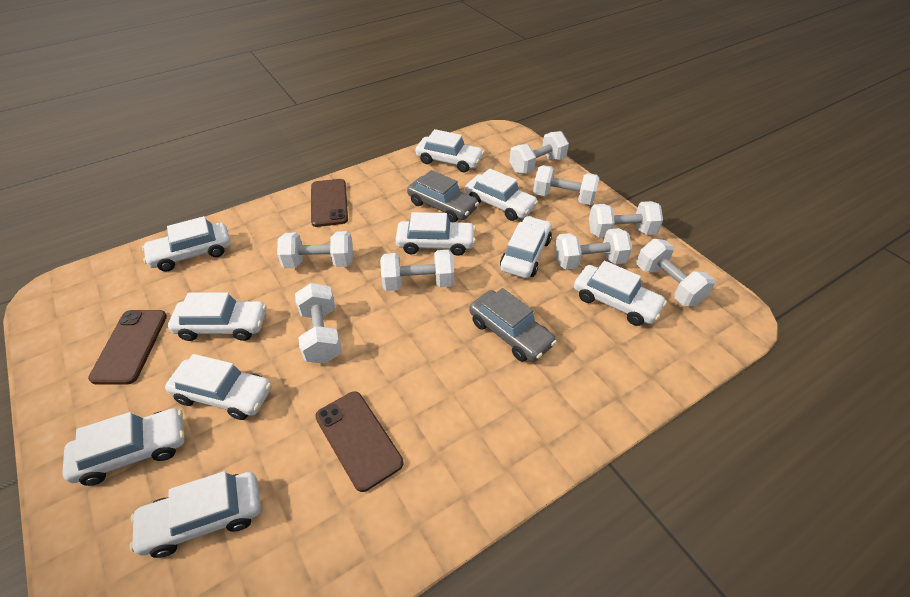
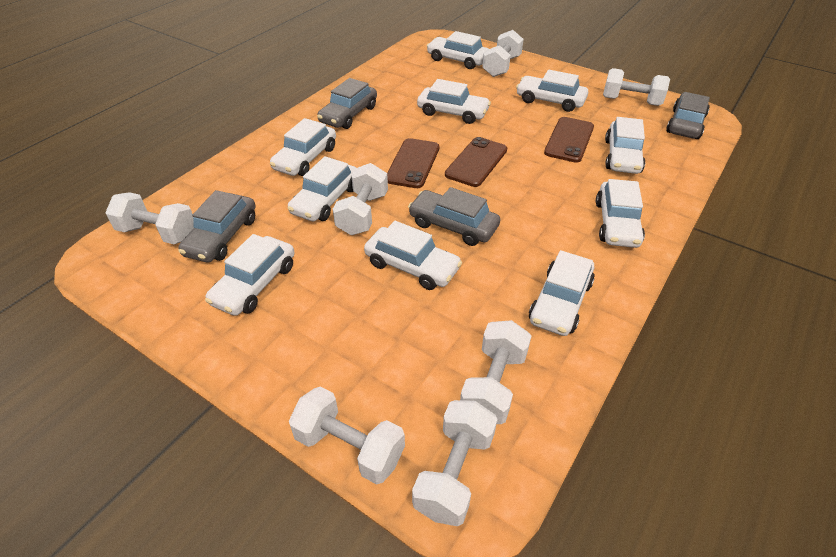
grey car: [407,170,479,222] [469,288,557,362] = 2 -> [178,190,256,262] [317,78,377,129] [408,187,500,246] [666,92,710,139] = 4
white dumbbell: [277,231,353,268] [295,283,342,364] [380,250,454,291] [509,131,569,174] [533,165,599,205] [555,228,632,270] [589,201,663,238] [637,239,715,306] = 8 -> [106,192,194,244] [289,387,405,485] [333,163,388,235] [412,400,497,526] [460,320,531,424] [482,30,524,77] [603,68,670,106] = 7

